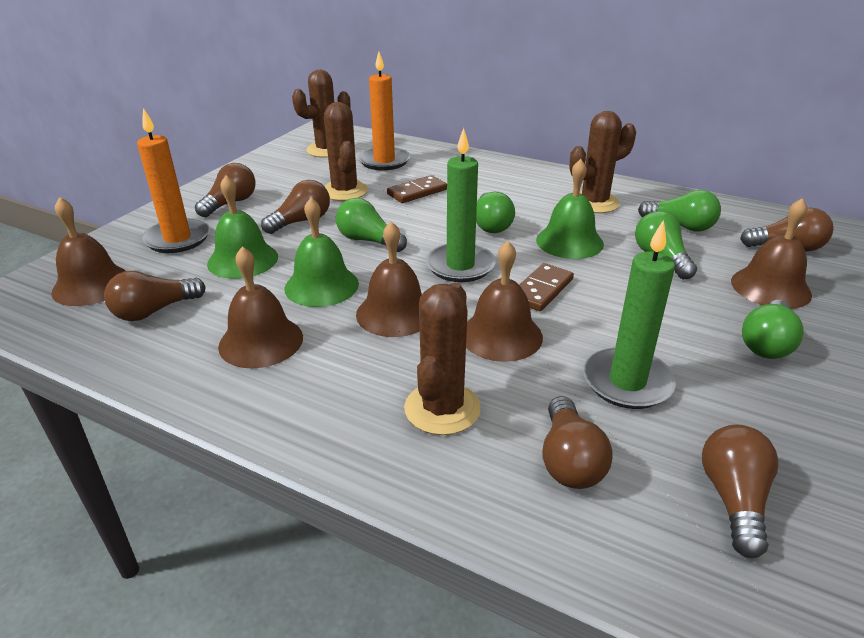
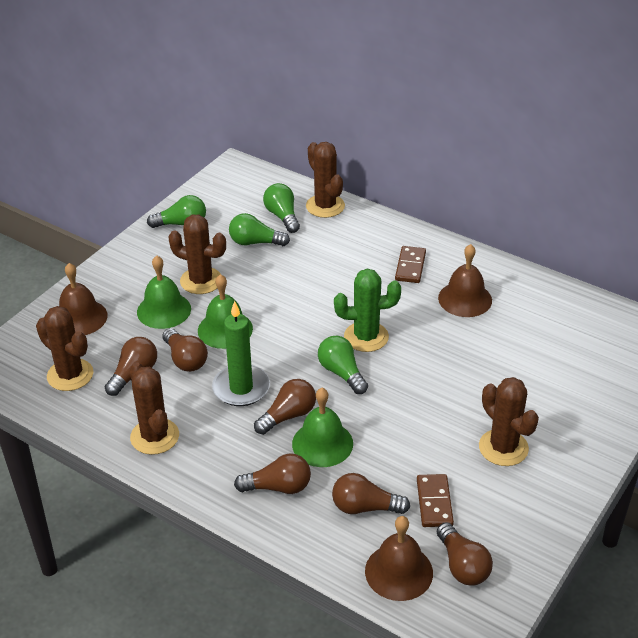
brown bell: [51,197,126,306] [218,246,303,368] [356,221,422,337] [466,241,543,362] [731,198,812,309] = 5 -> [59,263,108,335] [365,516,433,601] [438,244,492,317] = 3
brown cactus: [292,70,350,158] [324,102,368,201] [404,283,481,435] [569,111,636,213] = 4 -> [36,306,93,391] [130,362,179,455] [168,215,226,294] [306,142,345,218] [479,377,539,466] = 5
green cactus: none = 0 -> [334,269,401,352] = 1
green candle: [425,128,496,282] [583,220,676,409] = 2 -> [212,301,270,406] = 1
green light bulb: [336,198,407,252] [476,191,515,233] [635,211,697,279] [638,190,721,231] [742,300,804,359] = 5 -> [147,195,206,228] [229,213,290,246] [263,183,300,233] [318,336,368,394] = 4
orange candle: [137,108,210,253] [358,52,410,171] = 2 -> none = 0

